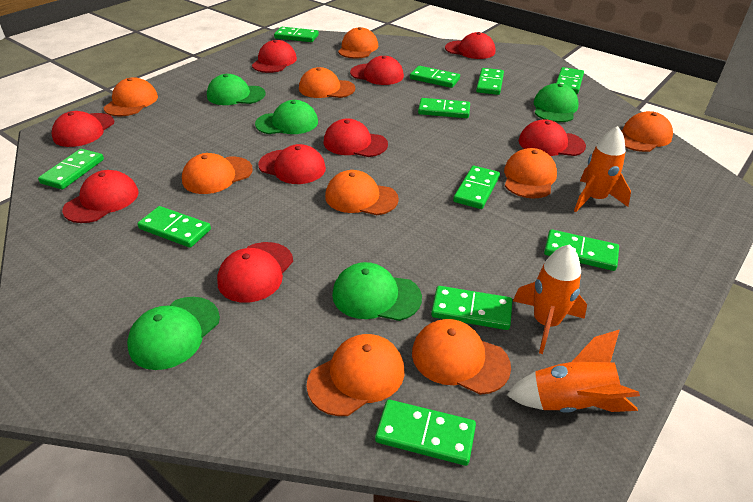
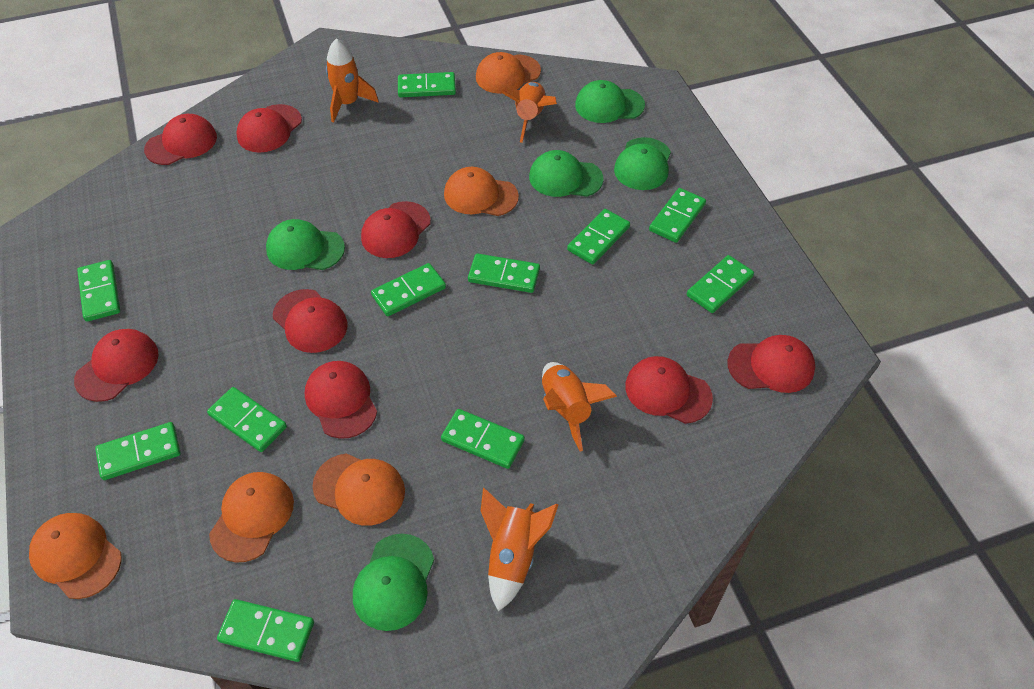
orange cap: [104,77,158,116] [182,153,253,194] [299,67,355,98] [307,334,405,416] [325,170,399,215] [338,27,378,59] [412,319,511,395] [504,148,557,198] [621,111,673,152] = 9 -> [29,513,122,599] [209,472,294,563] [313,453,405,526] [444,167,519,216] [476,52,541,94] = 5
orange rocket: [507,330,640,413] [513,244,587,354] [574,126,631,212] = 3 -> [326,38,379,123] [481,488,559,611] [501,82,557,143] [542,362,617,451] = 4
red cap: [52,111,114,147] [62,170,139,223] [217,242,293,303] [252,40,297,73] [258,144,326,184] [324,118,388,157] [350,56,404,85] [445,32,495,59] [519,119,586,156] = 9 -> [74,329,159,402] [144,114,217,165] [236,104,302,153] [273,289,347,353] [305,361,377,439] [361,201,431,258] [625,356,713,424] [727,335,815,393] = 8

